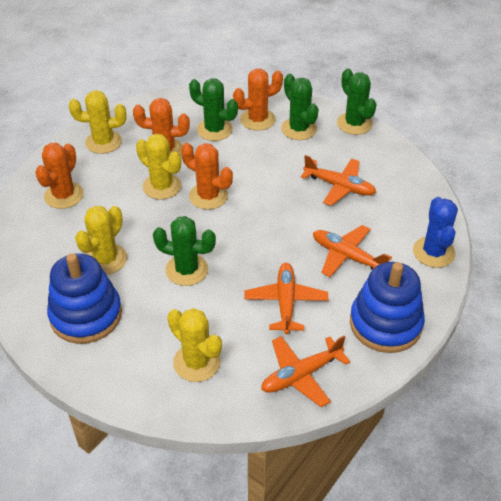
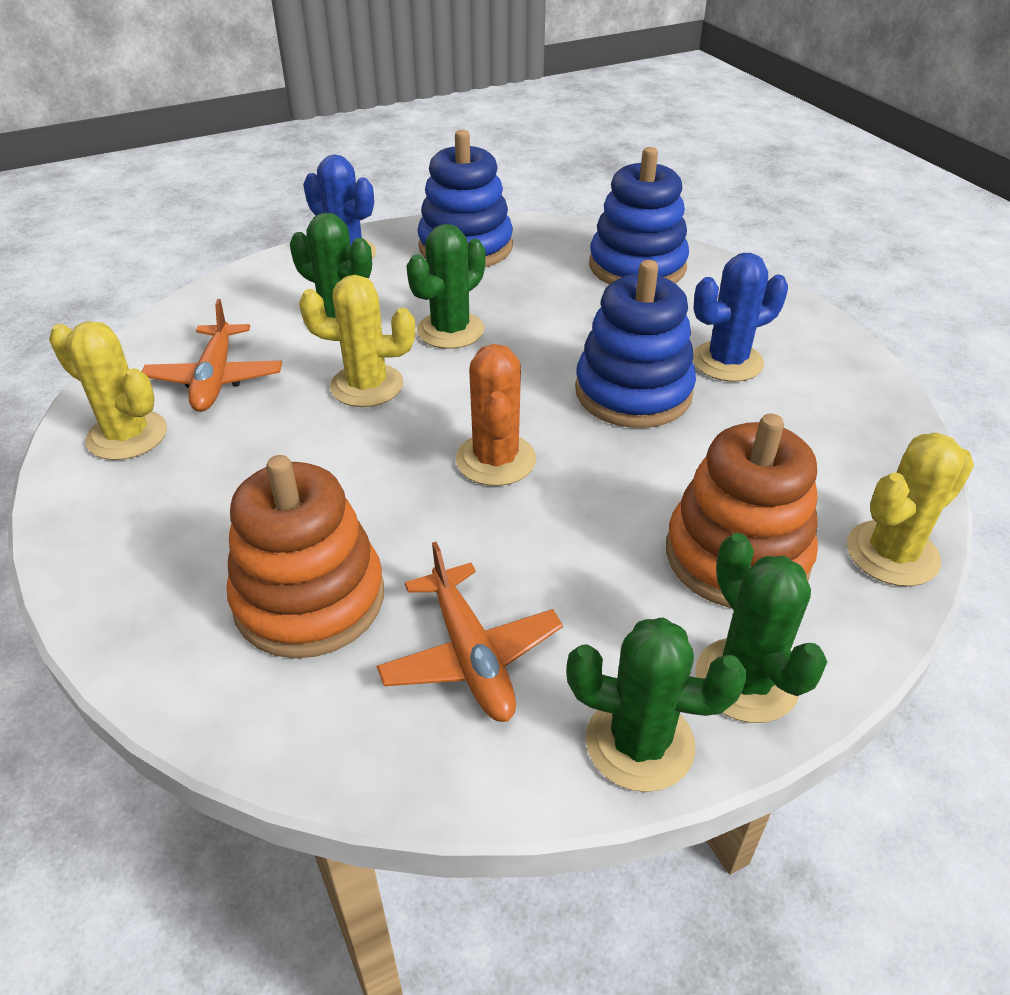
blue cactus: [413,197,458,268] = 1 -> [303,155,376,259] [693,253,788,382] = 2
blue stacking toy: [47,253,122,344] [350,262,425,353] = 2 -> [418,130,513,267] [575,260,696,428] [589,147,689,284] = 3
orange cactus: [35,143,84,209] [133,98,190,155] [181,143,233,210] [233,69,283,131] = 4 -> [456,344,536,486] = 1
orange plane: [244,263,328,334] [261,336,350,407] [301,155,376,206] [313,225,392,277] = 4 -> [142,299,282,412] [377,542,563,722] = 2
orange stacking toy: none = 0 -> [227,455,384,659] [666,413,818,608] = 2
yellow cactus: [69,90,126,154] [75,206,127,275] [136,134,182,200] [167,308,222,382] = 4 -> [49,321,167,460] [299,275,415,407] [847,433,974,586] = 3

